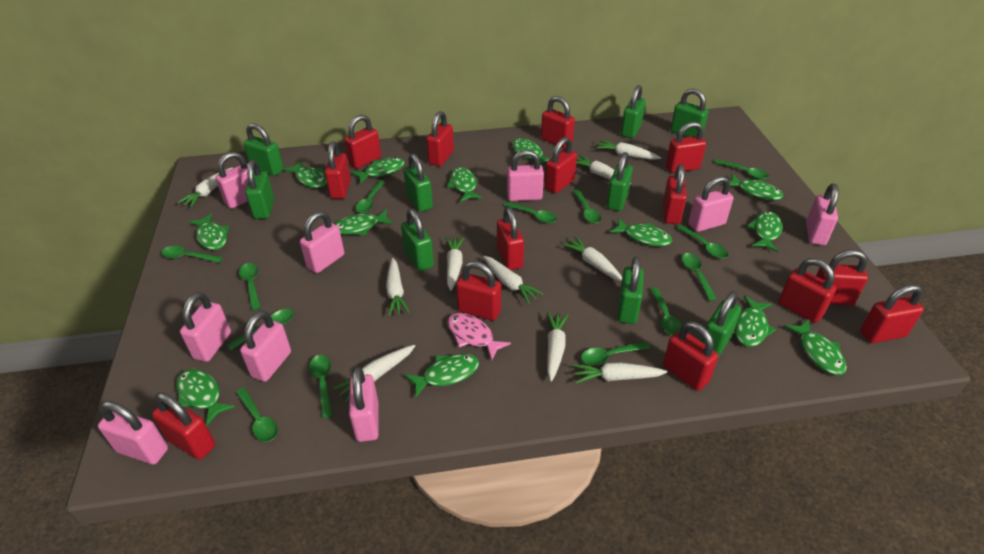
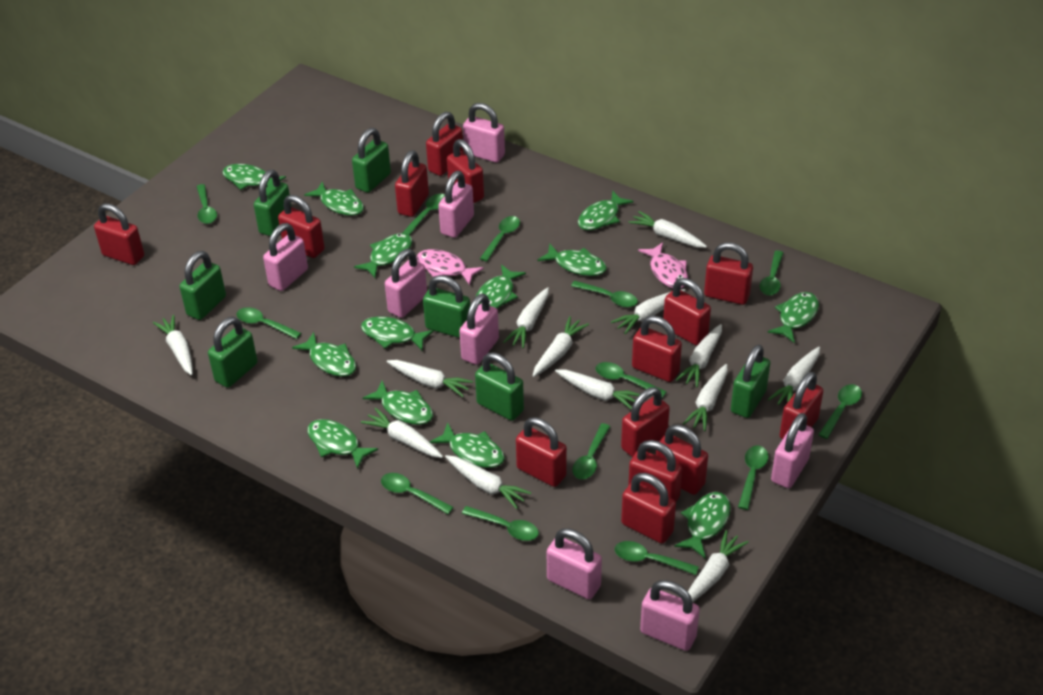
green padlock: [243,123,284,176] [245,160,274,219] [401,209,434,271] [403,153,433,212] [607,152,633,211] [617,256,644,324] [621,85,646,138] [670,89,709,137] [701,291,741,358] = 9 -> [179,251,226,320] [208,317,258,388] [254,170,292,236] [352,128,391,193] [423,275,470,338] [475,352,524,421] [731,345,770,418] = 7
pink fish: [447,313,511,361] = 1 -> [416,249,484,285] [638,242,688,289] = 2
pink padlock: [98,401,168,465] [180,292,231,362] [216,152,254,209] [240,311,291,382] [300,211,344,273] [349,366,379,442] [507,150,544,201] [688,176,733,232] [806,184,839,245] = 9 -> [263,223,308,291] [385,249,427,318] [438,171,474,238] [459,293,499,365] [463,103,505,163] [547,528,602,599] [640,580,700,651] [771,413,814,488] = 8
white carrot: [177,168,233,208] [333,345,415,403] [386,258,410,316] [445,237,465,291] [483,256,544,304] [547,312,569,382] [562,236,622,282] [573,362,667,383] [576,155,631,185] [596,140,661,160] = 10 -> [153,315,193,376] [361,408,443,458] [386,360,473,397] [445,455,531,509] [503,287,549,349] [533,316,589,377] [555,370,640,410] [611,289,686,334] [629,211,707,248] [676,324,722,387] [683,364,728,431] [688,530,748,602] [767,347,820,405] = 13

